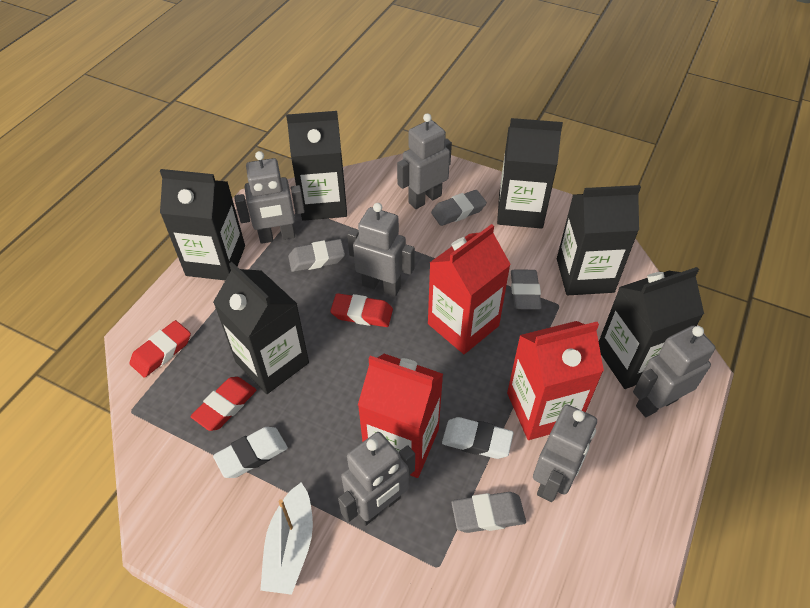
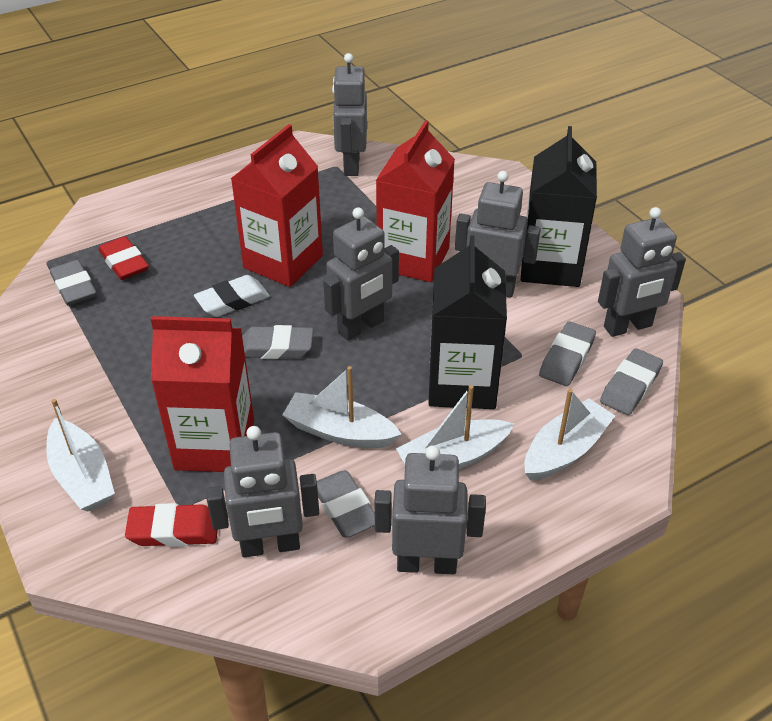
black carton: [160,169,245,280] [213,262,309,394] [286,111,347,221] [497,118,563,229] [557,185,641,295] [599,267,704,389] = 6 -> [428,235,507,409] [521,126,597,287] = 2
grey eraser: [288,239,345,272] [431,190,487,226] [452,492,526,533] [511,270,542,310] = 4 -> [50,260,97,306] [242,325,313,359] [317,470,375,537] [539,321,596,386] [600,348,663,415] = 5
red eraser: [130,320,191,378] [191,377,257,431] [330,293,393,327] = 3 -> [98,236,149,280] [125,503,218,547] = 2
white boat: [260,483,313,595] = 1 -> [46,399,115,511] [282,366,402,448] [396,385,514,469] [524,389,615,481] = 4
white eraser: [213,427,288,478] [442,417,514,459] = 2 -> [194,275,270,317] = 1

